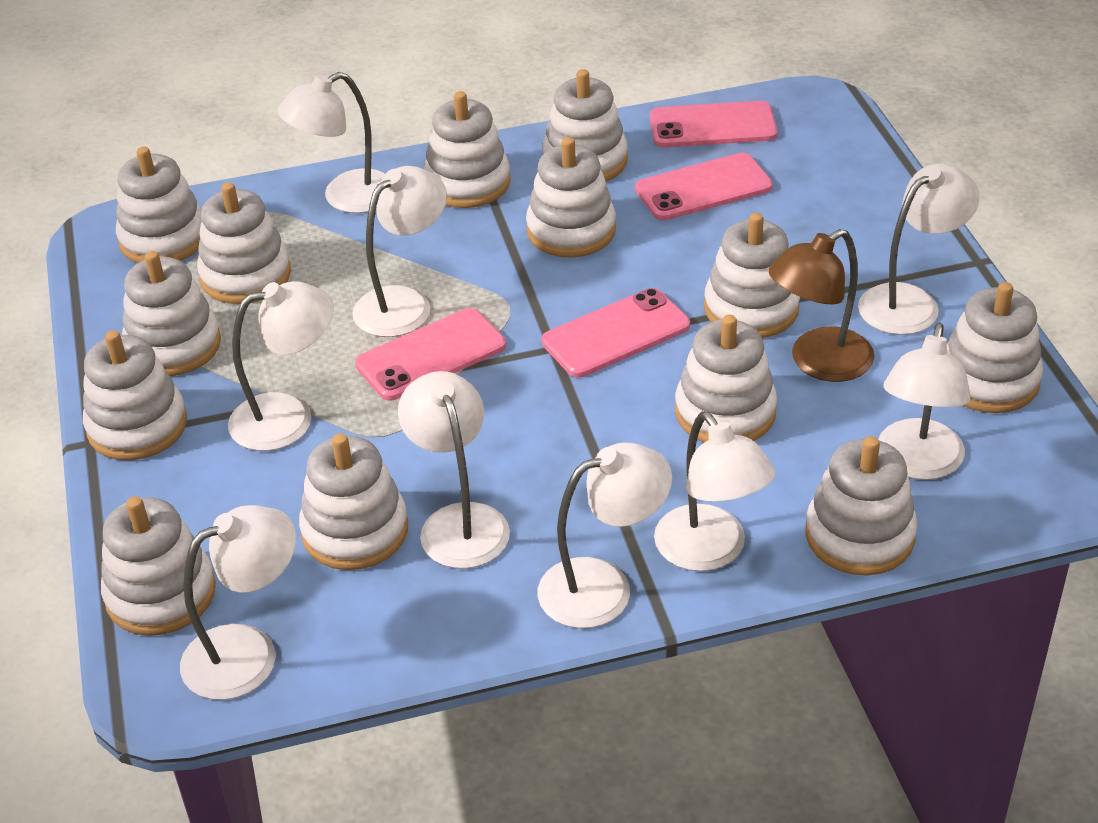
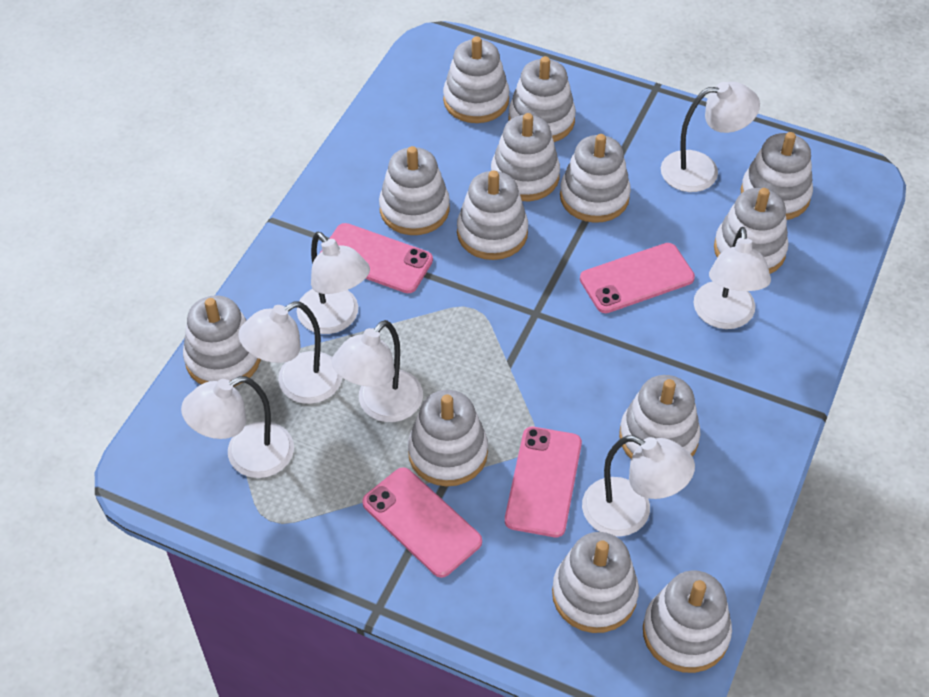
brown lamp: [768,229,874,382] = 1 -> none = 0
white lamp: [180,505,296,700] [228,281,334,451] [277,72,385,213] [352,166,447,337] [398,371,510,569] [538,442,672,628] [654,412,775,571] [858,163,980,335] [878,323,971,480] = 9 -> [181,376,294,478] [238,301,342,404] [297,232,370,334] [332,320,423,422] [582,435,695,537] [661,82,760,192] [694,227,771,329] = 7

